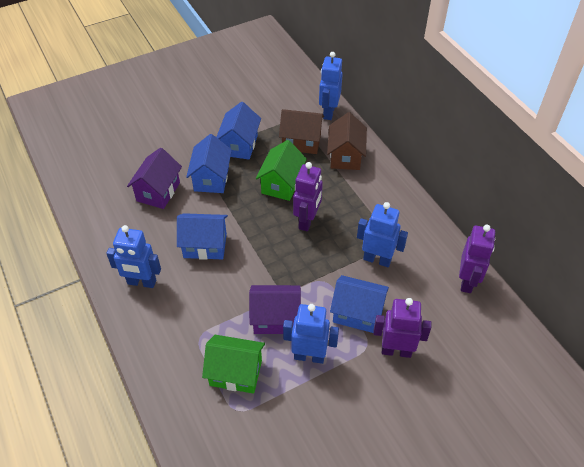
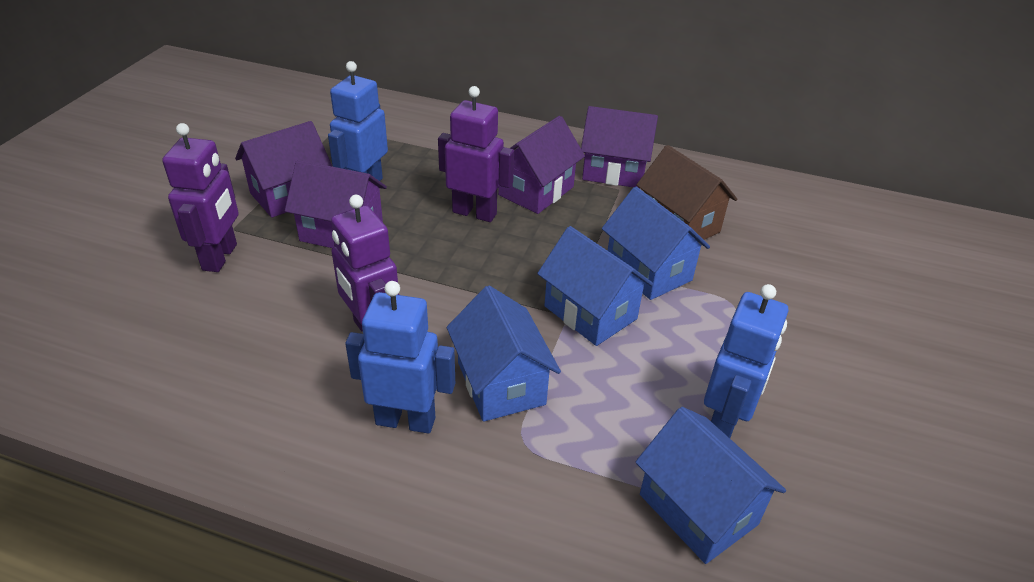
blue robot: [106,225,161,288] [283,304,339,364] [319,52,343,120] [357,202,408,267] = 4 -> [328,61,388,181] [345,281,455,434] [704,284,788,438] = 3
brown house: [279,109,324,154] [327,112,367,170] = 2 -> [636,145,738,243] = 1
green house: [202,335,265,394] [256,140,307,201] = 2 -> none = 0
purple house: [127,148,182,209] [249,285,301,334] = 2 -> [235,121,332,218] [285,160,387,248] [498,116,585,214] [581,106,658,188] = 4

